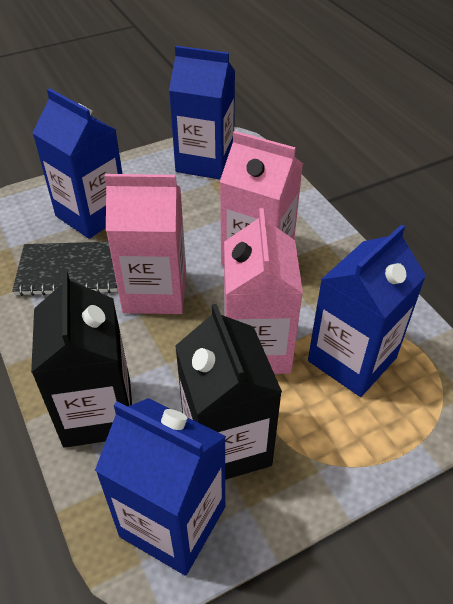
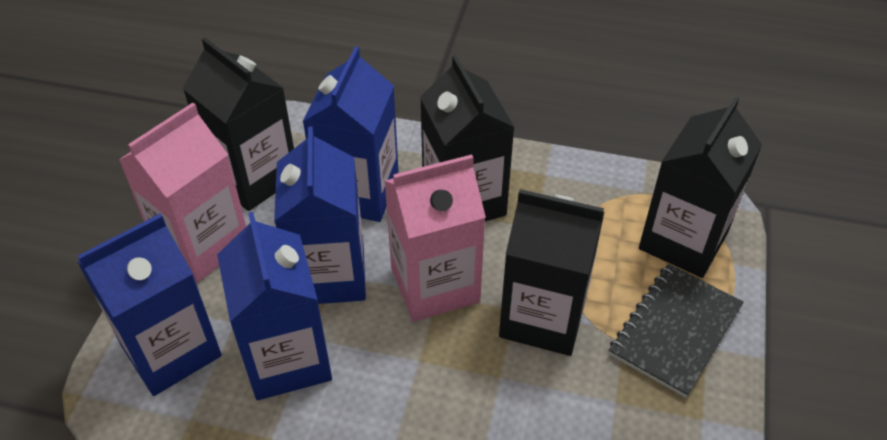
black carton: [31,271,132,448] [175,303,282,480] = 2 -> [183,38,294,211] [420,55,515,221] [499,189,605,356] [639,97,762,278] = 4
pink carton: [105,174,186,314] [220,131,303,266] [224,208,303,374] = 3 -> [119,103,246,283] [385,155,486,322] = 2

